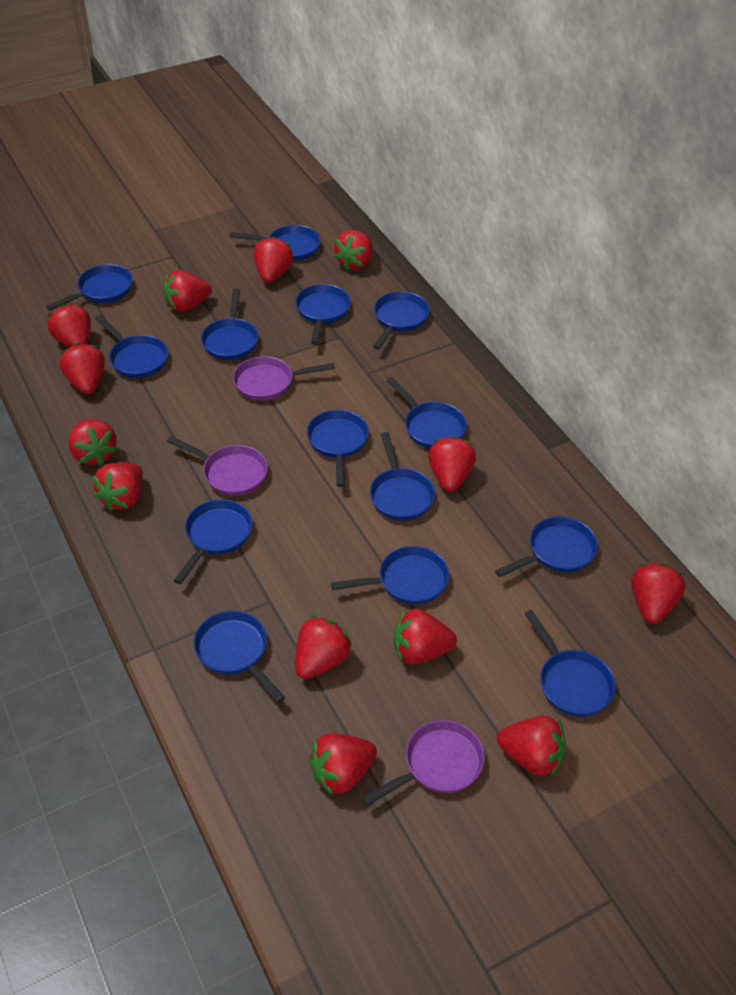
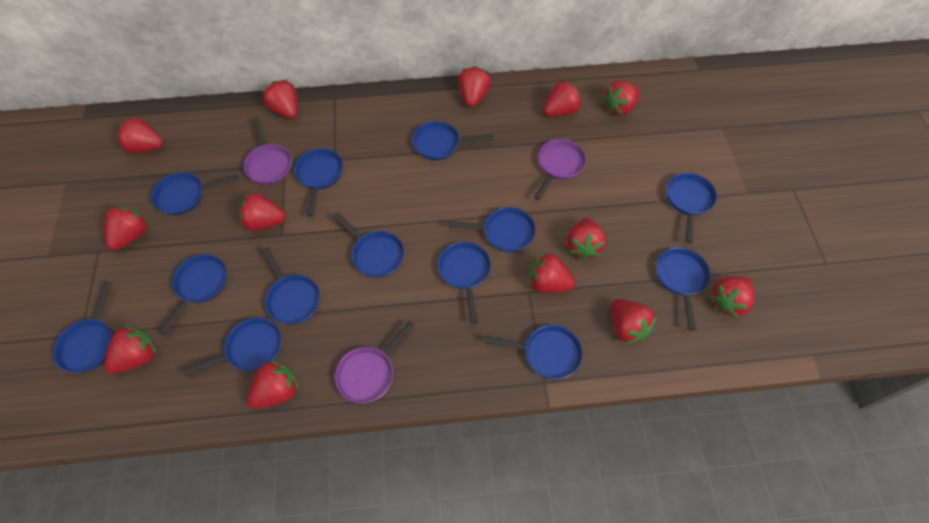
blue pan: [46,264,133,311] [95,315,168,378] [173,499,252,584] [193,611,285,703] [201,289,258,360] [230,225,320,261] [295,284,351,345] [307,410,369,487] [331,546,449,605] [370,432,435,521] [373,291,430,350] [386,377,467,449] [495,516,598,577] [525,610,616,717] = 14 -> [53,281,113,373] [152,172,238,215] [159,254,228,335] [182,318,282,376] [262,247,321,325] [295,148,343,217] [333,212,405,278] [413,121,494,160] [438,242,491,324] [448,207,536,252] [485,325,583,379] [657,247,711,331] [667,173,717,243] = 13

